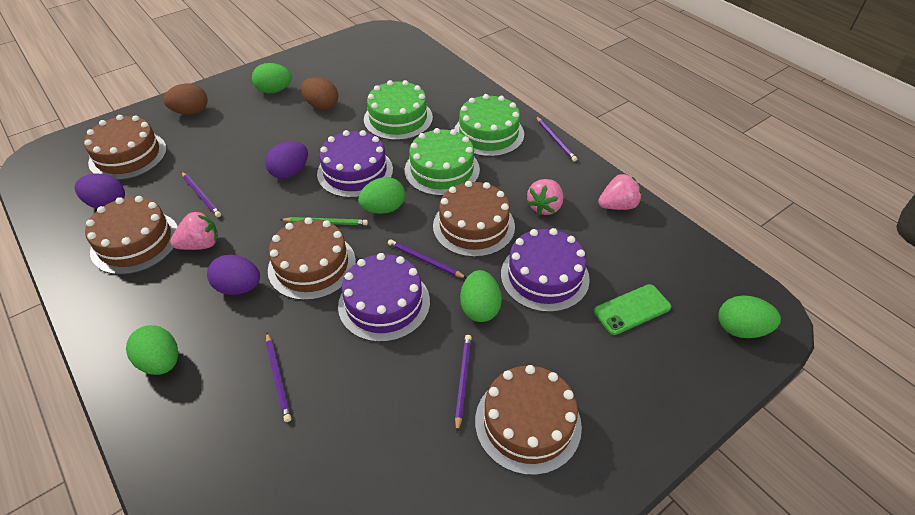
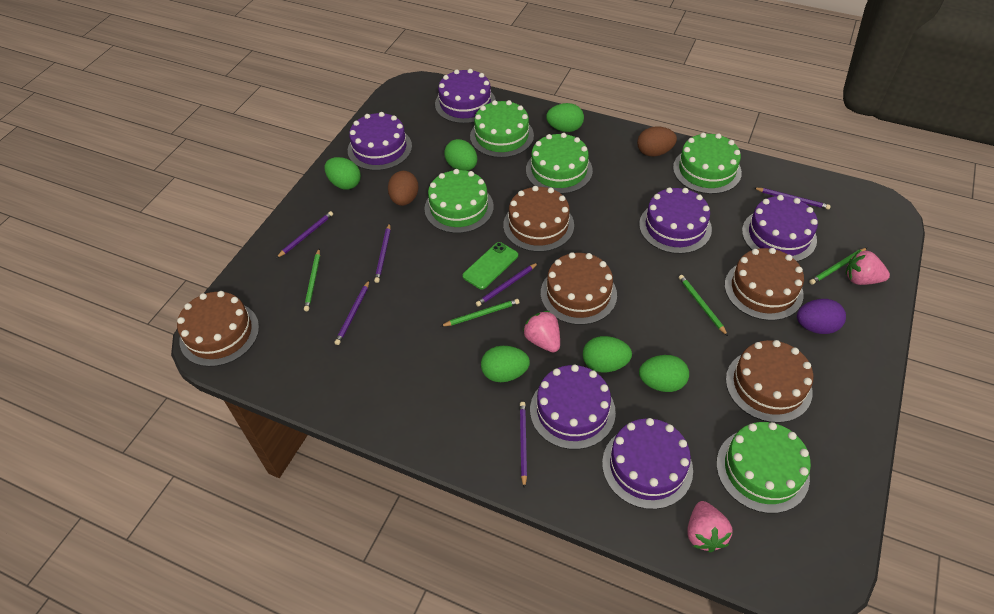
green cake: [364,80,433,140] [405,128,480,196] [454,94,524,157] = 3 -> [424,169,494,233] [470,100,534,158] [526,133,593,194] [673,133,742,194] [716,422,811,513] = 5
green egg: [126,325,178,375] [252,63,292,93] [358,177,405,214] [460,270,502,322] [719,295,781,338] = 5 -> [324,157,361,189] [444,139,477,171] [481,346,530,382] [546,103,584,132] [583,336,632,372] [639,355,689,392] = 6
green pencil: [280,217,368,225] = 1 -> [304,249,320,311] [441,299,519,326] [679,275,728,336] [809,248,867,285] = 4
purple cake: [317,130,393,198] [338,253,430,342] [501,228,590,312] = 3 -> [348,112,412,171] [435,69,496,124] [530,365,616,450] [602,418,693,509] [639,187,712,254] [742,195,818,262] = 6
purple egg: [75,174,125,209] [207,254,260,295] [265,141,308,179] = 3 -> [797,299,846,334] = 1
purple pencil: [181,172,221,217] [266,333,291,422] [388,239,467,278] [455,335,472,432] [536,116,577,162] = 5 -> [276,211,333,258] [335,280,370,345] [374,223,391,283] [476,263,538,307] [520,402,527,488] [754,188,831,209] = 6

